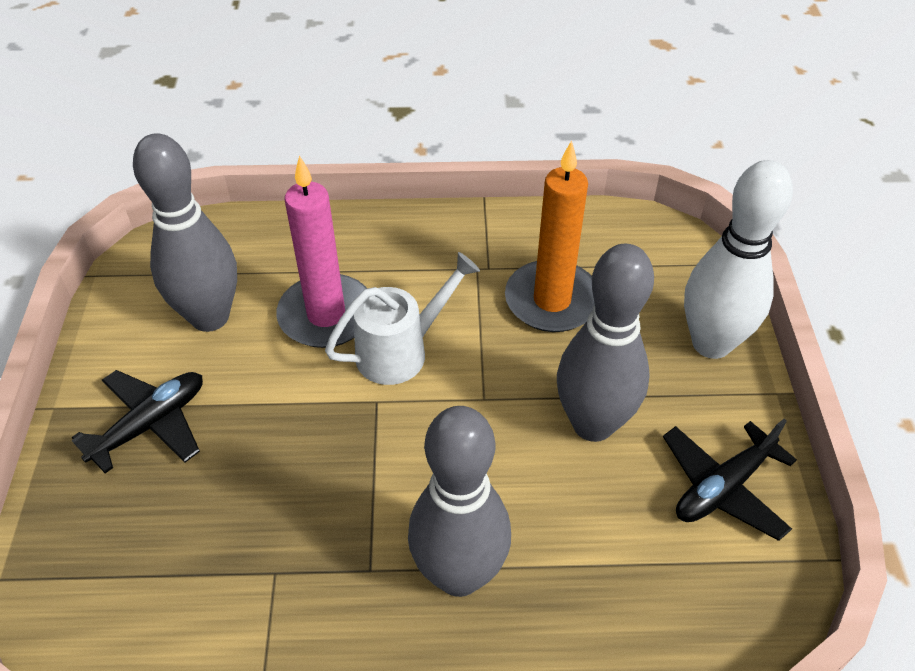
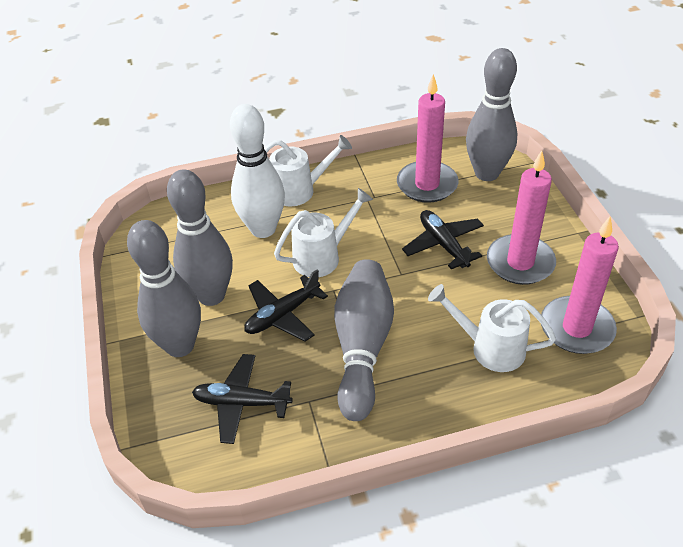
black plane: [71,370,203,473] [663,419,797,541] = 2 -> [192,354,293,444] [244,269,328,342] [402,210,484,269] = 3
grey bowling pin: [133,133,237,332] [408,406,511,597] [557,244,654,442] = 3 -> [127,220,201,357] [167,169,233,306] [334,259,394,421] [466,48,518,181] = 4
orange candle: [505,140,595,332] = 1 -> none = 0
pink candle: [276,155,367,348] = 1 -> [397,74,458,203] [487,150,556,285] [541,217,619,354] = 3
white watering can: [325,252,480,385] = 1 -> [264,135,352,206] [274,188,373,277] [428,284,556,372] = 3

